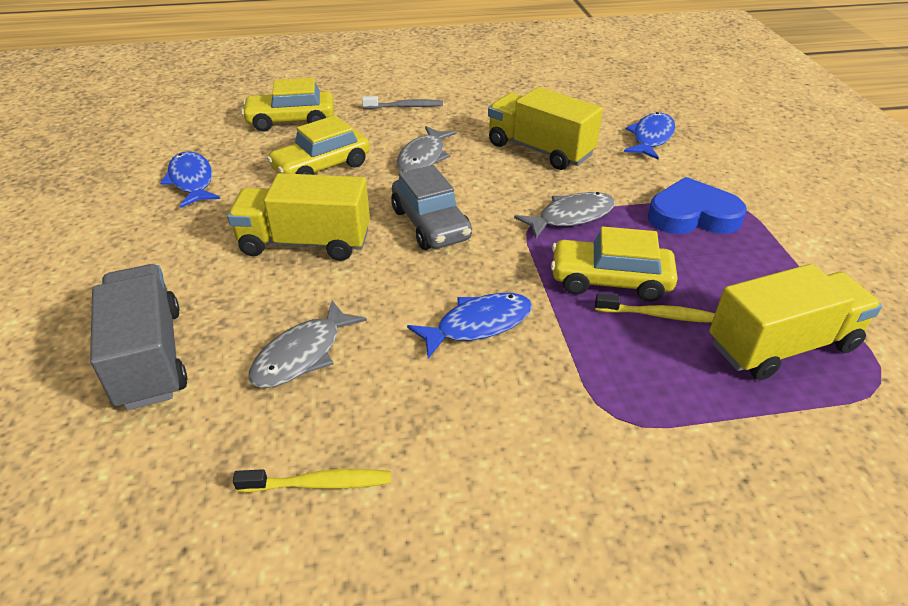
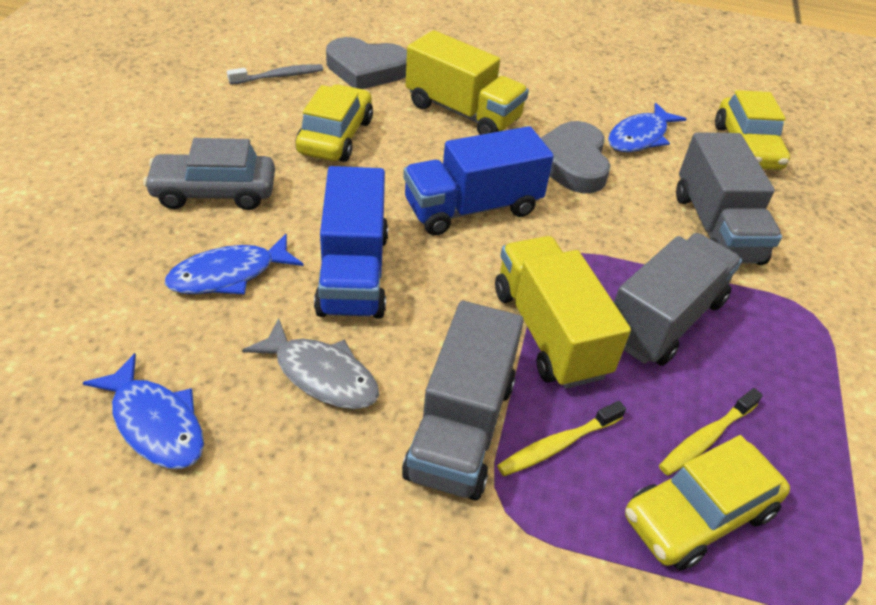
blue heart: [648,177,747,234] = 1 -> none = 0
blue truck: none = 0 -> [314,166,388,319] [403,126,554,235] = 2
grey fish: [248,300,367,388] [397,126,456,172] [514,192,615,238] = 3 -> [242,318,379,409] = 1
grey heart: none = 0 -> [326,37,407,89] [541,121,610,193] = 2
grey truck: [90,264,187,410] = 1 -> [402,301,524,500] [614,233,742,366] [676,132,782,265] = 3
yellow truck: [227,173,370,261] [488,87,603,170] [709,264,882,380] = 3 -> [406,30,529,135] [495,236,631,389] = 2

